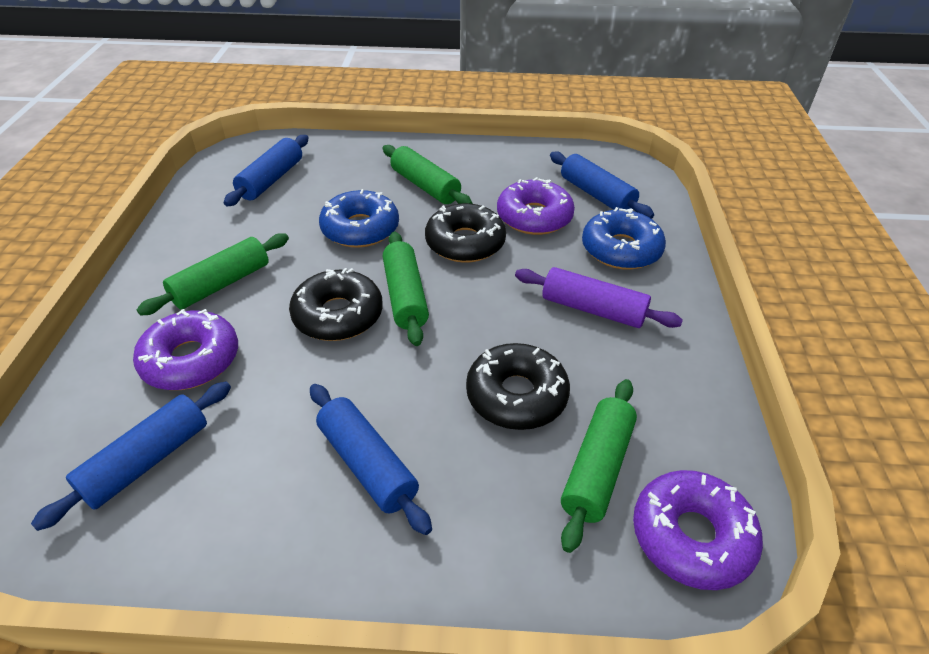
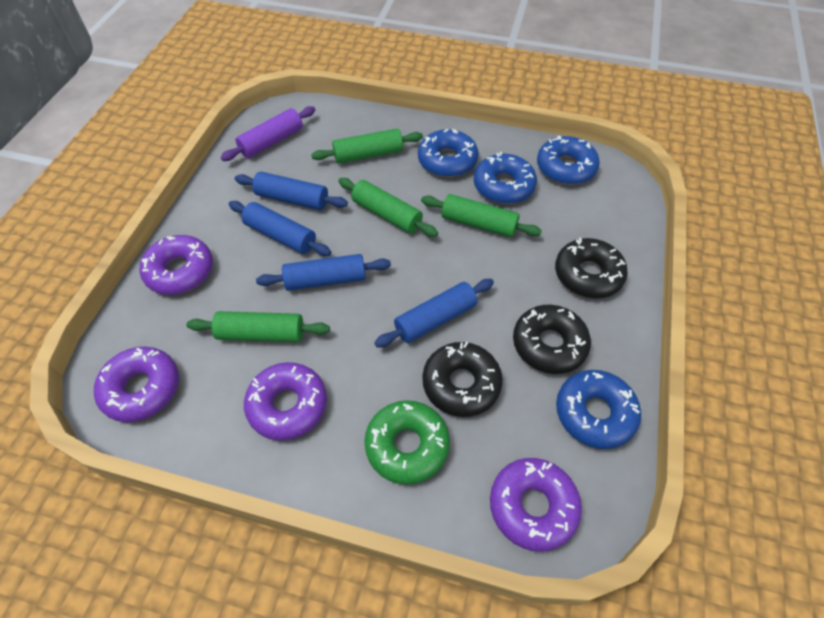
blue donut: [319,189,399,248] [582,207,666,270] = 2 -> [418,129,479,177] [474,152,537,204] [537,136,600,185] [556,370,641,449] = 4
green donut: none = 0 -> [364,400,450,485] = 1
purple donut: [133,309,238,390] [497,177,575,235] [633,470,763,590] = 3 -> [94,346,179,422] [139,235,213,295] [244,362,327,441] [490,458,582,552] = 4

